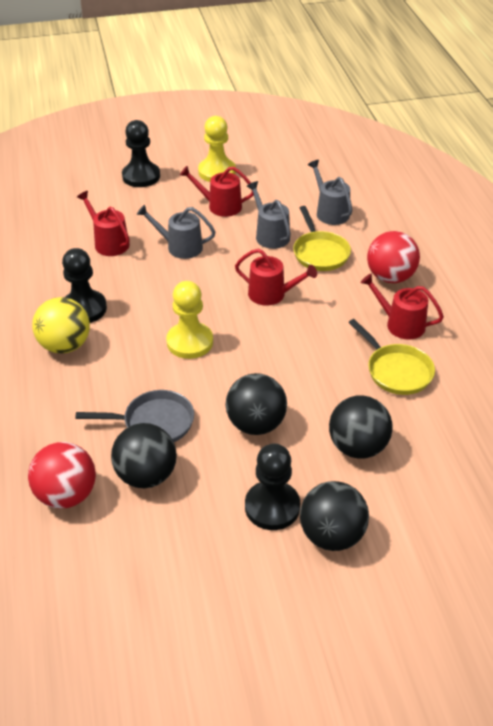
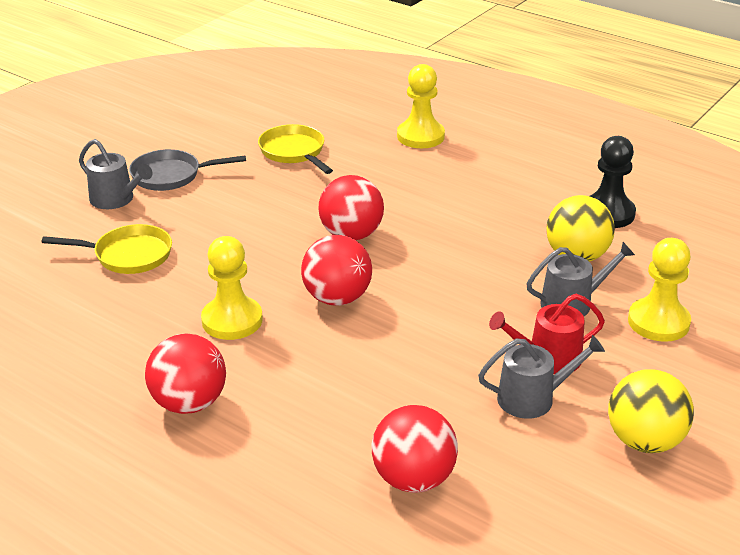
black ball: [111,423,177,488] [226,373,287,435] [300,481,369,551] [329,395,393,459] = 4 -> none = 0
black pawn: [62,248,107,323] [122,120,160,187] [245,443,300,530] = 3 -> [590,136,636,228] = 1
red ball: [28,442,96,509] [367,231,420,283] = 2 -> [145,334,226,414] [301,235,372,306] [318,175,384,240] [372,405,458,493] = 4
red watering can: [77,191,130,256] [180,166,254,217] [235,249,317,305] [361,274,444,339] = 4 -> [489,294,605,374] = 1
yellow ball: [32,297,90,354] = 1 -> [546,195,615,262] [608,369,694,453] = 2
yellow pawn: [166,281,213,359] [198,116,236,182] = 2 -> [201,236,263,340] [397,64,445,148] [628,238,691,342] = 3

